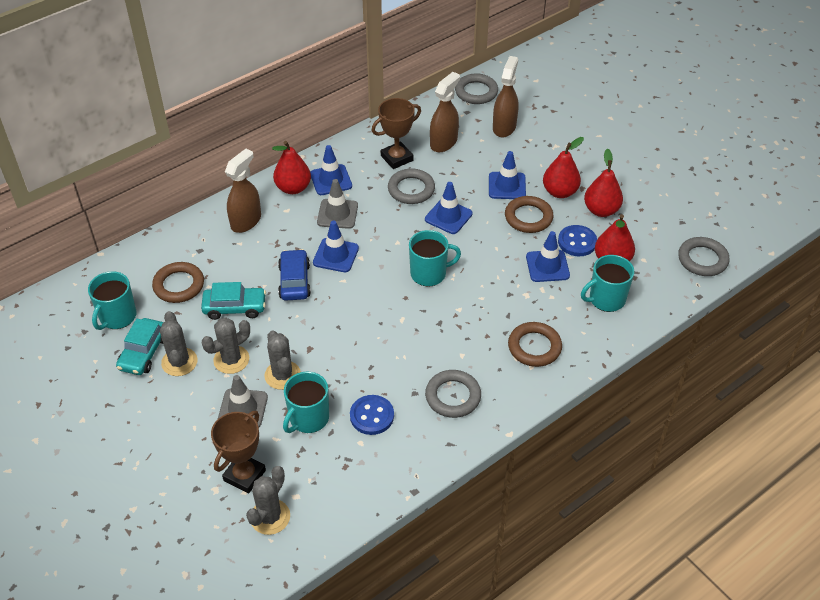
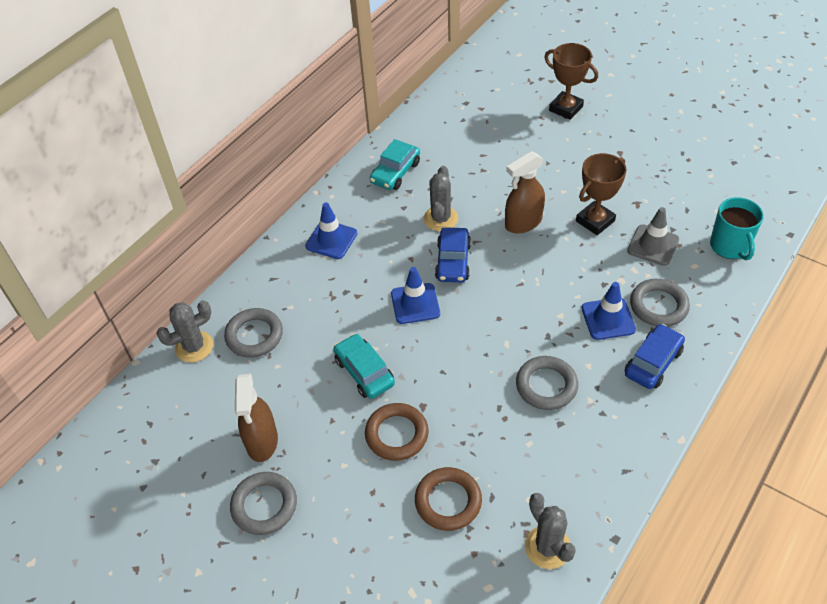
blue button: [350,395,394,435] [558,225,597,256] = 2 -> none = 0
blue car: [278,249,311,301] = 1 -> [435,227,471,282] [625,324,685,389] = 2
blue traffic cone: [310,145,352,195] [313,221,359,272] [425,182,472,234] [489,151,526,199] [526,231,570,282] = 5 -> [305,203,357,259] [391,267,440,324] [582,282,636,340] = 3
brown ring: [152,262,204,303] [505,196,553,233] [508,322,562,367] = 3 -> [365,403,429,461] [415,467,482,531] = 2
brown spray bottle: [225,149,261,233] [430,72,460,152] [493,56,518,137] = 3 -> [235,374,278,462] [505,151,545,233] = 2
grey cactus: [160,311,198,376] [202,317,250,374] [246,466,290,535] [264,330,301,390] = 4 -> [156,300,213,362] [424,166,458,231] [525,493,576,569] = 3
grey traffic cone: [218,375,268,427] [317,179,358,229] = 2 -> [627,207,679,266] = 1
red pear: [272,141,311,194] [543,137,584,198] [584,149,623,217] [595,214,635,261] = 4 -> none = 0
turquoise mug: [88,271,136,330] [283,372,329,433] [409,230,461,287] [581,255,634,312] = 4 -> [710,197,764,260] = 1

